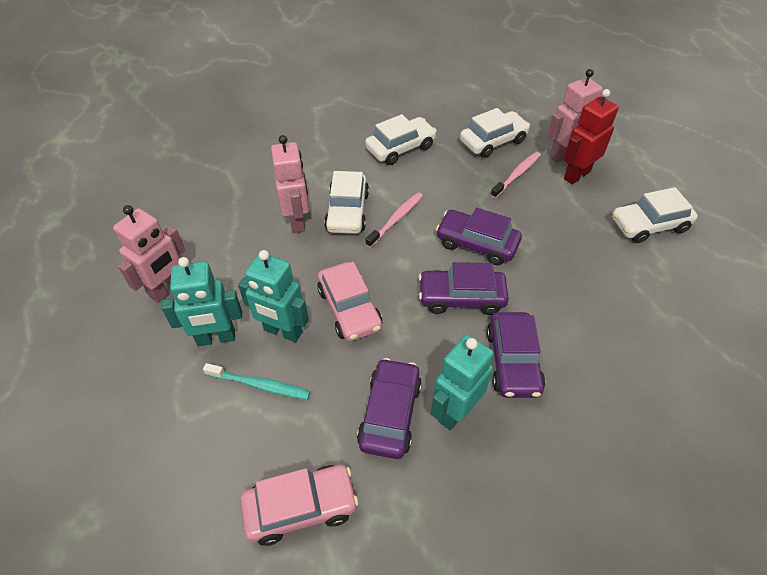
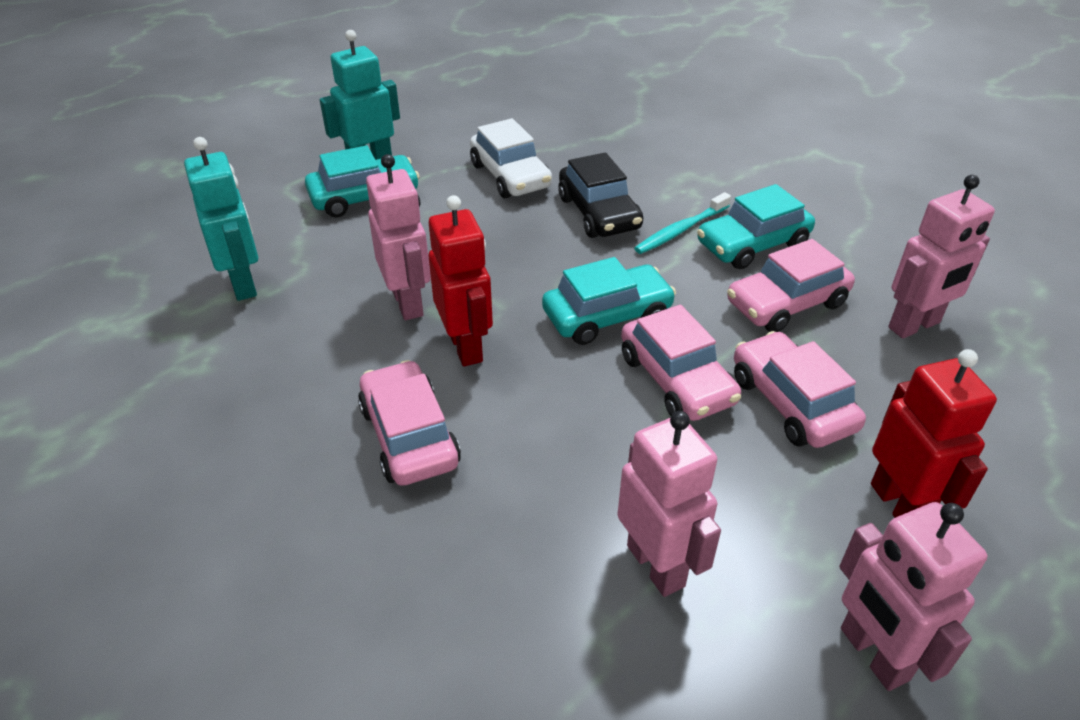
black car: none = 0 -> [558,153,643,238] = 1
pink car: [240,465,358,546] [317,262,382,341] = 2 -> [358,360,461,486] [621,305,741,421] [727,239,855,332] [734,331,866,448] = 4
pink robot: [113,205,185,303] [271,135,309,233] [547,69,603,163] = 3 -> [366,154,431,320] [617,411,721,597] [839,502,987,691] [888,175,995,339] = 4
pink toothbrush: [366,192,423,248] [490,152,541,198] = 2 -> none = 0
purple car: [357,358,422,459] [418,262,509,315] [436,207,522,265] [486,312,545,398] = 4 -> none = 0
red robot: [563,89,619,184] = 1 -> [429,195,493,366] [871,349,997,518] = 2
turquoise car: none = 0 -> [305,145,420,217] [542,257,676,345] [697,184,815,269] = 3
turquoise robot: [161,257,242,346] [238,250,309,342] [431,335,493,430] = 3 -> [184,137,258,301] [320,30,400,160] = 2
white car: [324,171,369,234] [365,114,437,165] [460,108,530,158] [612,187,698,243] = 4 -> [470,118,552,198] = 1

